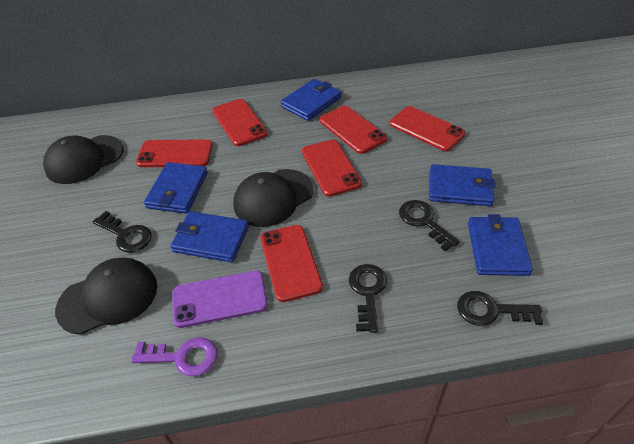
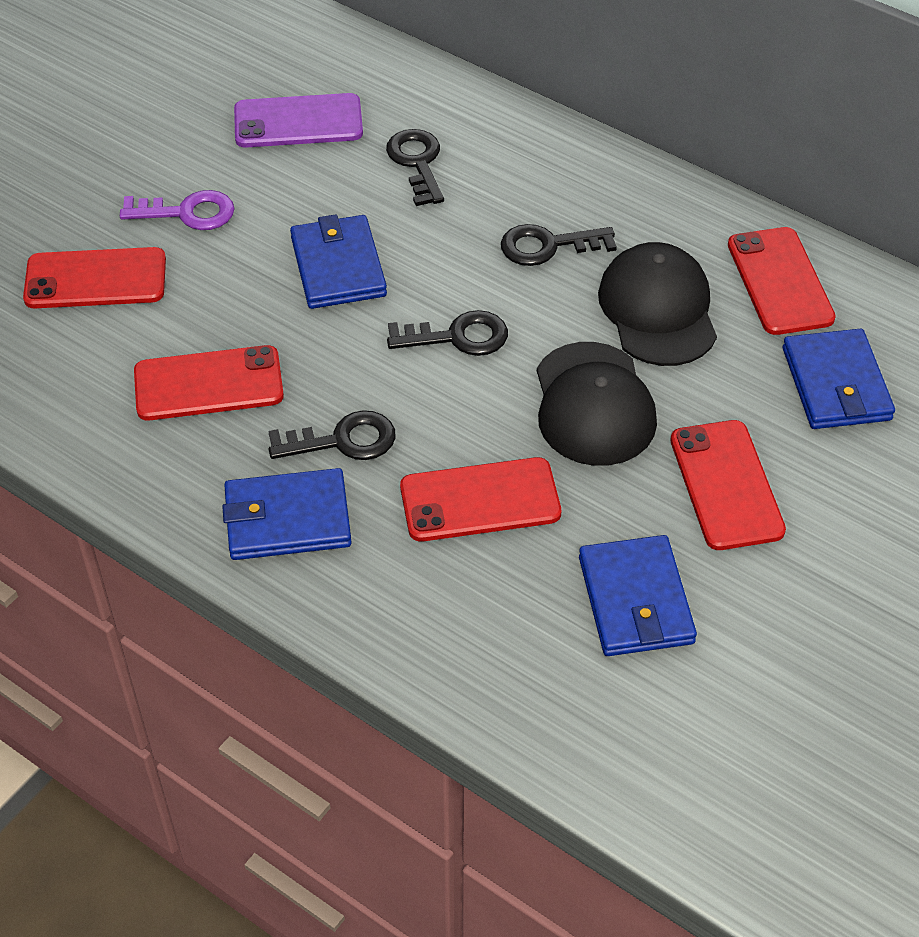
black cap: [43,135,123,184] [55,257,157,335] [233,169,314,227] = 3 -> [537,342,657,466] [598,242,717,366] = 2
blue wallet: [144,162,208,214] [170,211,249,263] [280,79,341,121] [429,164,496,206] [468,214,533,276] = 5 -> [222,468,352,560] [290,214,387,309] [579,535,697,656] [783,329,895,429] = 4
red phone: [136,139,213,167] [212,99,268,146] [260,225,323,302] [302,139,362,197] [320,105,387,154] [390,106,465,151] = 6 -> [23,247,166,308] [134,345,284,420] [400,457,561,542] [670,420,786,550] [728,227,836,335] = 5

